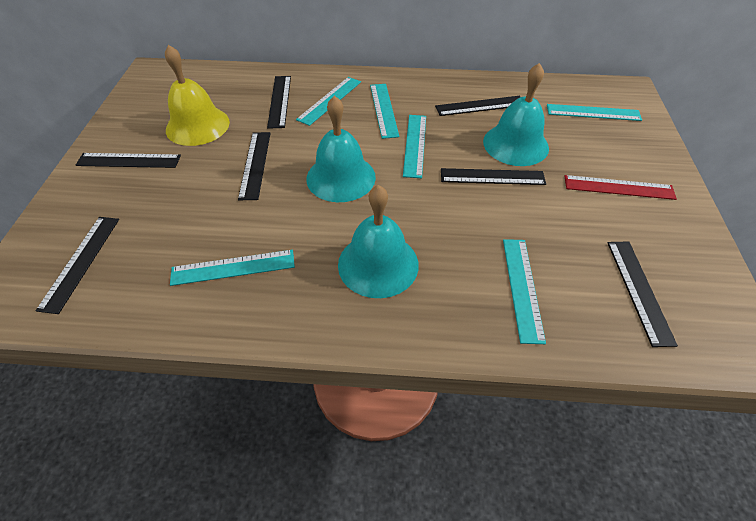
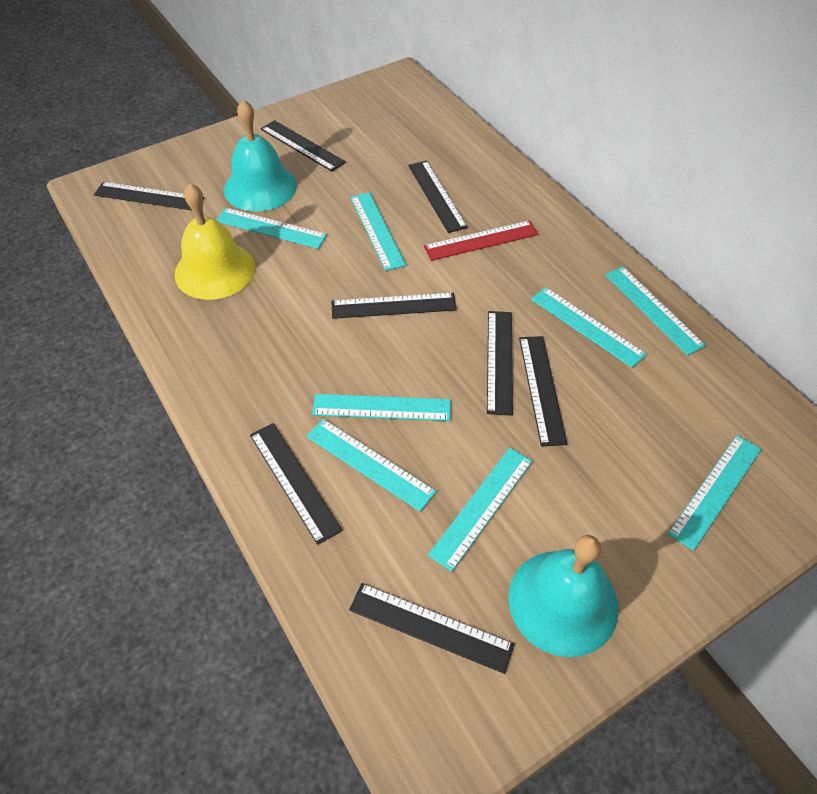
black ruler: [36,217,119,314] [76,153,181,168] [238,132,271,200] [267,76,291,129] [435,96,520,116] [441,168,546,185] [608,241,678,347] = 7 -> [94,182,204,210] [250,423,343,545] [261,120,346,172] [331,293,457,319] [349,583,515,674] [408,161,468,233] [487,311,513,416] [519,336,567,446] = 8
turquoise bell: [306,96,376,202] [338,185,419,298] [483,63,549,166] = 3 -> [224,99,297,212] [509,535,618,657] = 2
turquoise ruler: [170,250,295,286] [296,77,361,126] [370,84,399,139] [403,115,426,178] [503,239,546,344] [547,104,642,121] = 6 -> [216,208,327,249] [306,419,436,512] [312,394,451,421] [350,192,406,271] [428,448,532,572] [531,287,647,368] [605,266,706,356] [668,435,761,551] = 8

